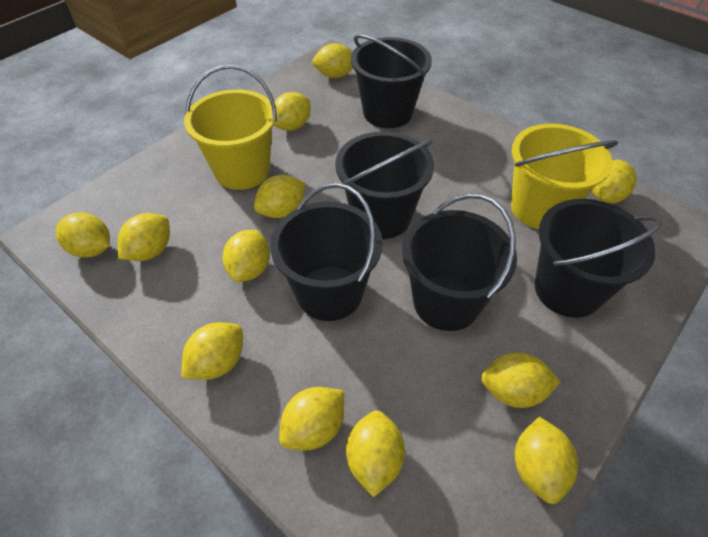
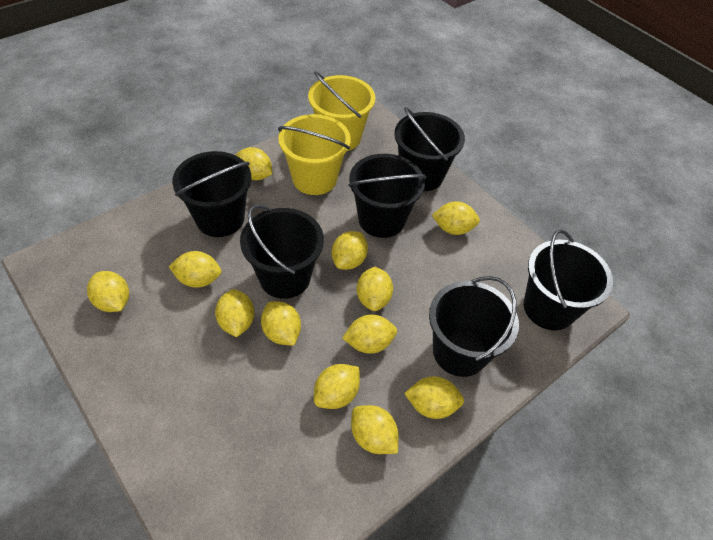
black bucket: [270,183,383,321] [335,131,434,239] [351,34,432,128] [402,194,517,331] [535,199,662,318] = 5 -> [172,151,251,237] [240,204,324,299] [348,154,427,238] [394,107,465,191] [429,276,519,377] [524,229,613,330] = 6

